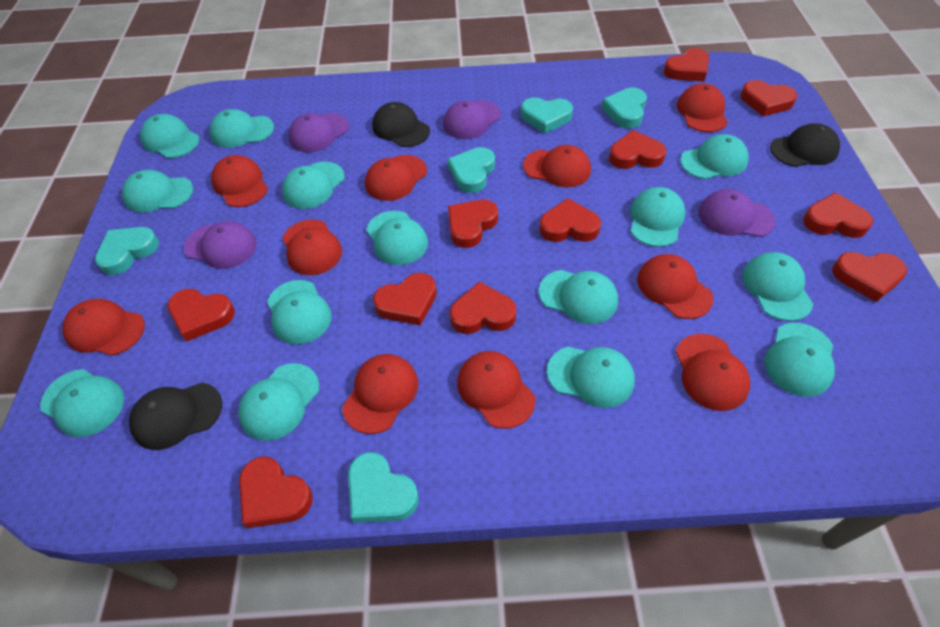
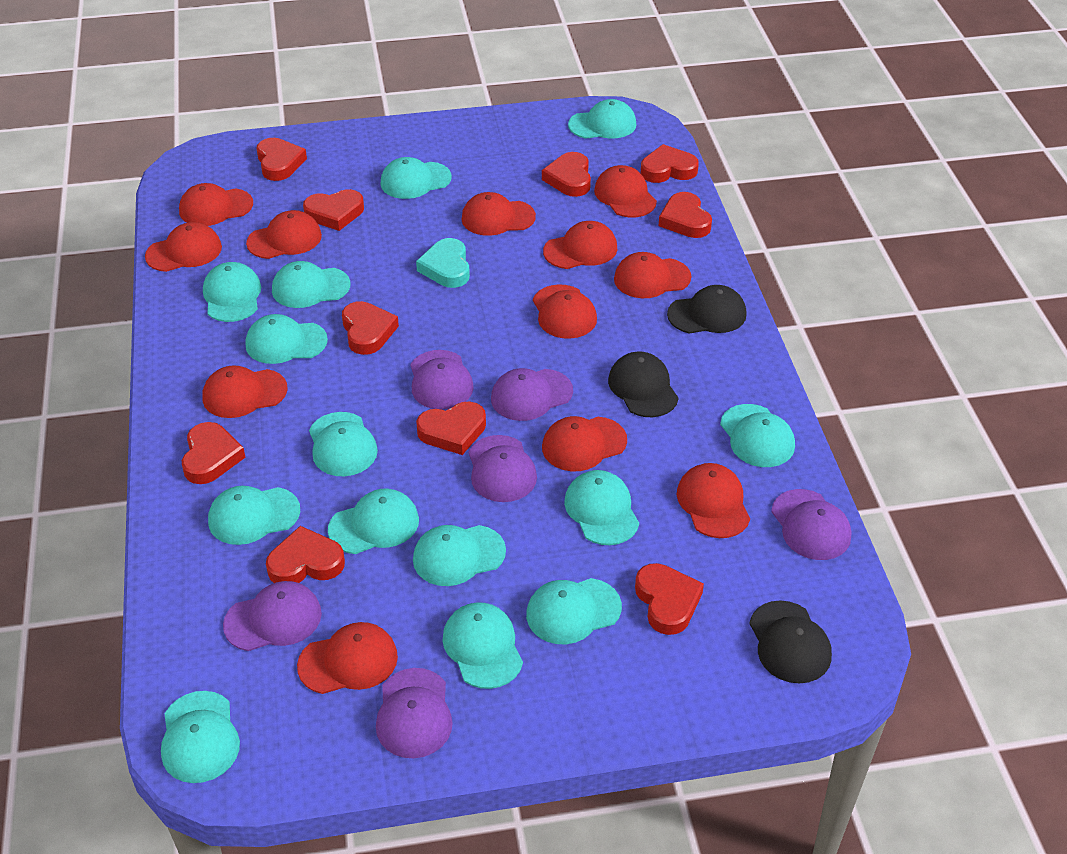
purple cap: [184,221,257,269] [288,113,349,152] [443,100,501,139] [698,189,776,237] = 4 -> [223,581,322,651] [376,668,453,758] [410,350,474,410] [468,435,537,502] [491,368,573,421] [771,489,851,560] = 6
red cap: [62,299,145,356] [211,155,268,207] [282,220,342,275] [342,354,418,434] [365,155,427,201] [457,351,535,429] [523,145,591,187] [637,254,713,319] [676,334,750,411] [677,84,728,132] = 10 -> [145,222,222,272] [179,183,253,226] [202,365,287,418] [246,210,322,259] [297,622,398,694] [462,192,536,236] [533,284,597,339] [542,416,627,471] [543,221,617,269] [594,165,657,218] [614,252,691,298] [677,463,750,538] = 12
red heart: [167,289,235,341] [239,457,313,528] [373,273,437,326] [448,200,498,248] [450,281,516,334] [539,198,601,242] [609,130,666,169] [664,48,709,82] [741,80,797,116] [803,192,873,238] [832,252,907,302] = 11 -> [182,422,246,484] [257,138,307,181] [266,526,345,583] [303,189,364,231] [342,301,399,355] [416,402,486,455] [542,152,591,197] [635,563,704,635] [641,144,699,183] [659,192,712,238] = 10
turquoise heart: [95,227,159,275] [348,452,419,523] [447,147,495,193] [521,97,573,133] [601,88,647,128] = 5 -> [416,238,470,288] = 1

